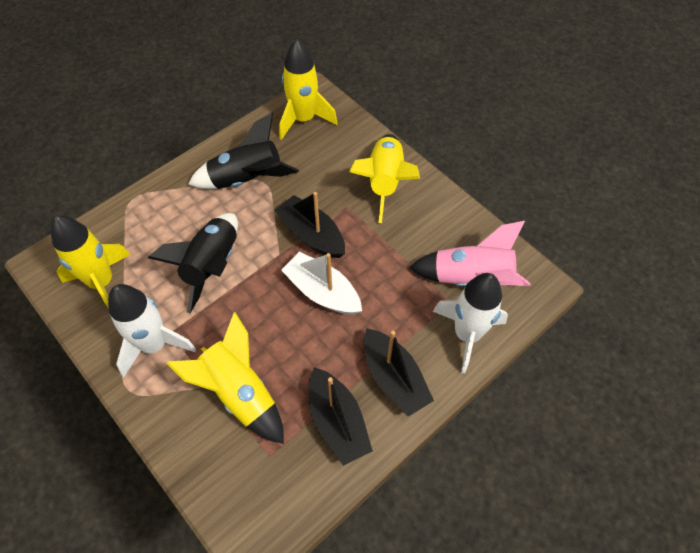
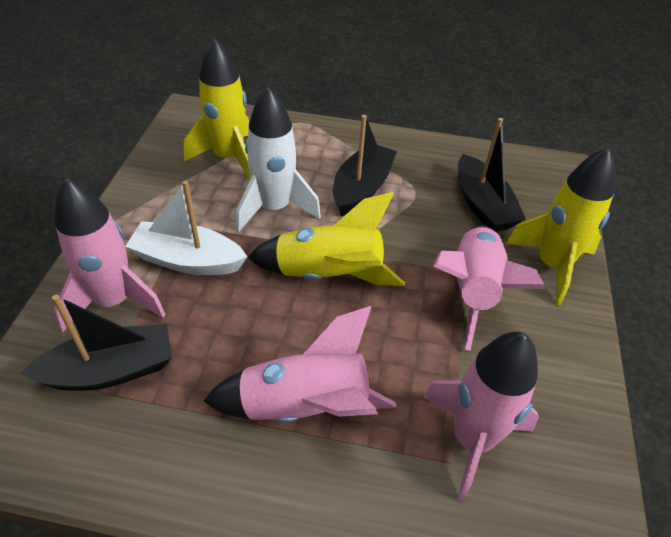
black rocket: [148,213,238,313] [188,113,299,189] = 2 -> none = 0
pink rocket: [409,221,530,286] = 1 -> [54,178,166,332] [203,306,396,423] [423,332,539,502] [433,225,545,351] = 4
white rocket: [108,284,196,377] [433,273,508,374] = 2 -> [236,87,321,232] = 1
yellow rocket: [50,215,131,307] [167,312,284,444] [279,39,338,140] [349,134,420,223] = 4 -> [184,39,251,180] [247,192,405,286] [506,147,616,306] = 3

